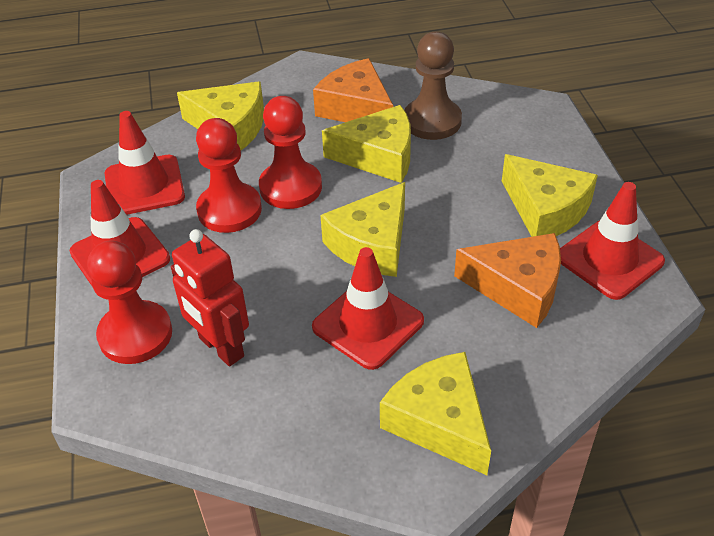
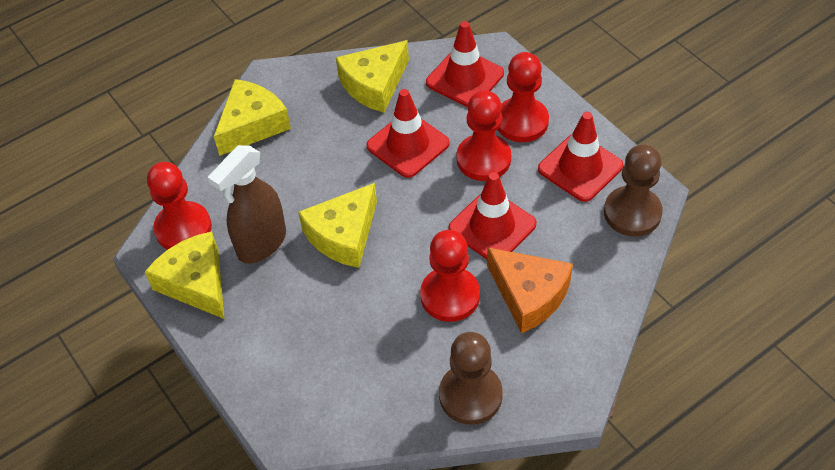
brown pawn: [404,32,462,140] = 1 -> [439,332,503,425] [604,144,663,237] = 2
brown spray bottle: none = 0 -> [208,145,286,264] = 1
orange cheese: [313,58,393,122] [454,233,561,328] = 2 -> [487,247,573,333] = 1
red pawn: [87,240,172,364] [196,118,262,233] [259,96,322,209] = 3 -> [147,162,212,250] [420,230,480,322] [457,90,511,181] [497,52,549,142] = 4
red robot: [171,229,249,366] = 1 -> none = 0
yellow cheese: [177,81,264,150] [320,182,405,277] [322,105,411,183] [380,352,491,475] [502,154,598,237] = 5 -> [145,231,224,319] [214,79,291,156] [298,183,377,268] [336,40,409,113] = 4

